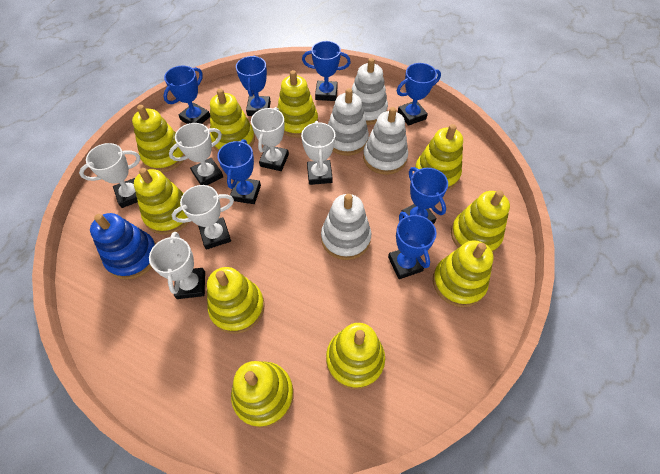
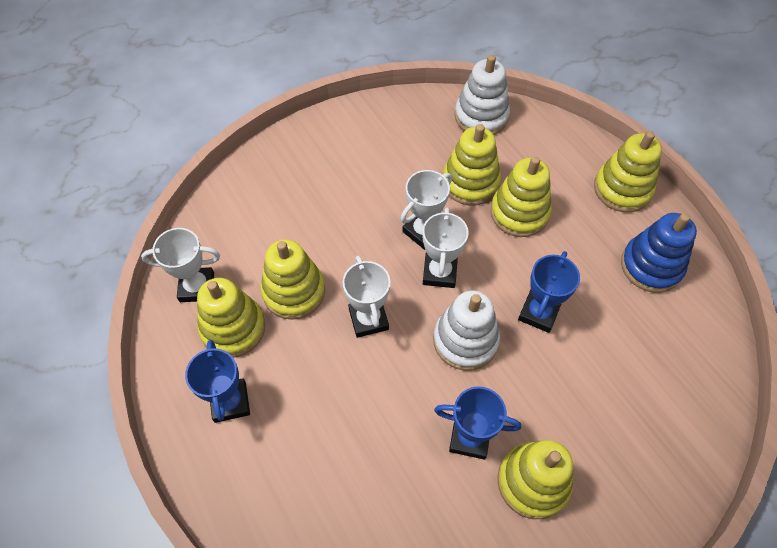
blue trophy: [163,66,210,124] [217,139,261,204] [236,55,271,116] [302,41,351,101] [388,212,437,279] [397,63,441,126] [401,167,448,224] = 7 -> [185,340,250,423] [434,386,521,460] [518,251,580,333] = 3
white stacking toy: [321,194,371,260] [328,88,369,156] [352,58,388,125] [363,107,408,175] = 4 -> [433,290,500,371] [455,55,510,135] = 2
white trophy: [79,143,140,208] [149,232,205,299] [169,123,223,185] [172,185,234,250] [251,107,289,171] [301,121,335,185] = 6 -> [141,228,220,302] [343,256,390,338] [401,170,452,250] [423,208,469,288] = 4
yellow stacking toy: [132,105,185,172] [134,168,189,235] [207,267,265,334] [210,89,255,152] [231,361,294,428] [277,70,318,138] [326,323,385,390] [414,124,463,191] [433,240,494,307] [451,190,510,253] = 10 -> [197,278,265,358] [261,239,325,320] [443,124,501,205] [490,156,552,237] [497,440,573,519] [594,131,662,212] = 6

